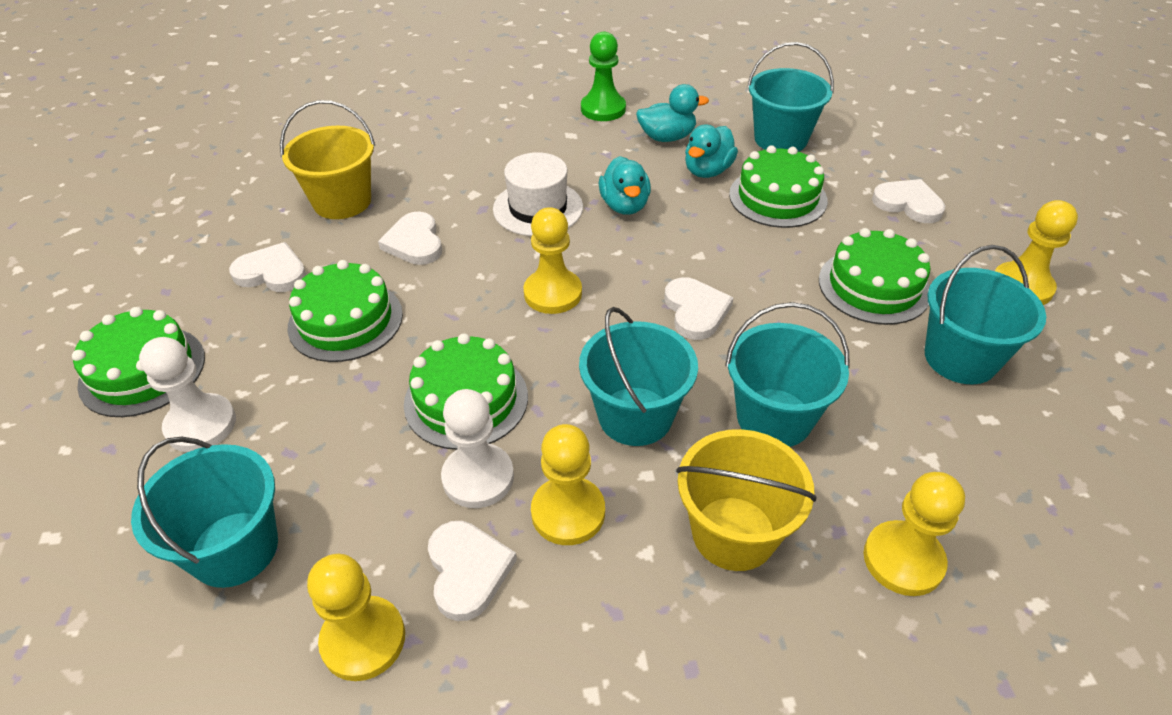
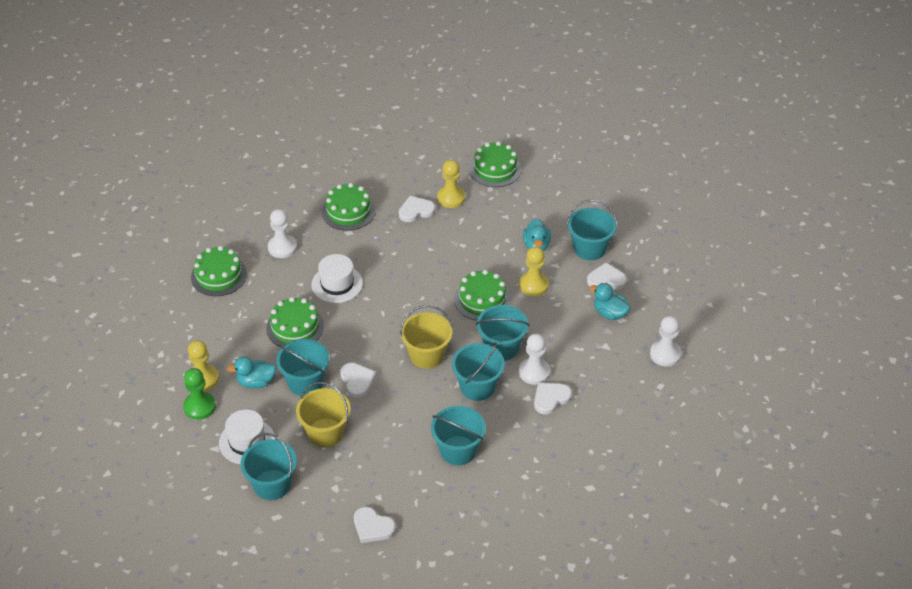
turquoise bucket: [131,437,278,588] [579,307,698,446] [725,302,850,447] [747,42,834,152] [925,245,1046,384] = 5 -> [240,433,297,500] [276,339,329,396] [431,406,486,465] [452,342,505,401] [476,305,529,361] [567,199,617,260] = 6
white hat: [493,152,583,236] = 1 -> [219,410,276,464] [311,254,363,303] = 2
white pawn: [139,337,236,452] [441,389,514,508] = 2 -> [268,209,297,258] [519,334,550,385] [650,316,682,367] = 3
yellow pawn: [307,554,405,681] [524,207,582,314] [531,424,605,545] [863,472,965,596] [995,200,1078,305] = 5 -> [188,340,219,391] [437,160,465,208] [519,247,549,296] = 3

